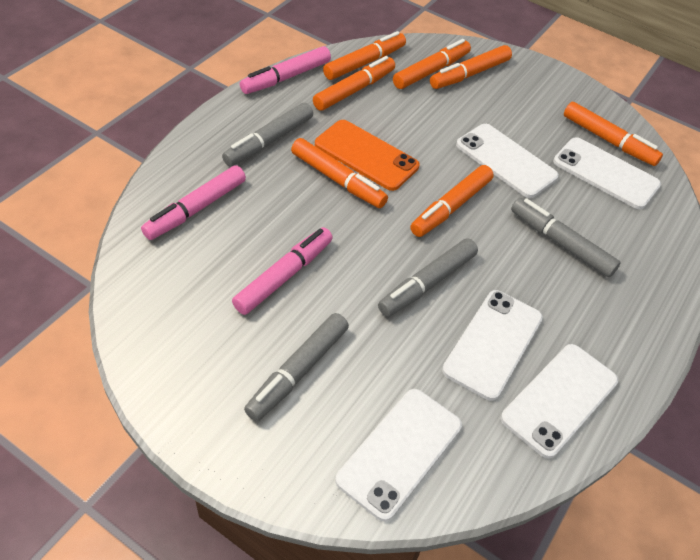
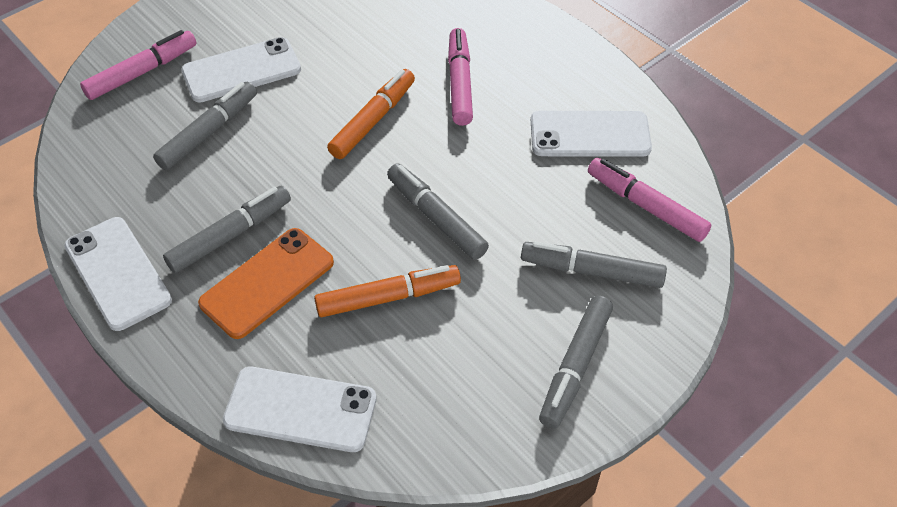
grey marker: [222,103,313,166] [244,313,349,421] [378,238,478,317] [511,198,621,277] = 4 -> [153,82,257,170] [163,186,291,273] [387,163,489,260] [521,241,667,288] [539,296,613,429] = 5
orange marker: [291,138,388,208] [313,56,395,111] [323,31,406,80] [393,39,471,89] [410,165,494,237] [430,45,512,89] [564,102,663,166] = 7 -> [314,265,461,317] [327,69,415,159] = 2
white phone: [335,389,462,521] [442,290,543,401] [456,124,559,198] [501,344,618,459] [553,137,661,209] = 5 -> [64,217,172,331] [181,37,301,103] [223,367,377,452] [531,111,652,157] = 4

